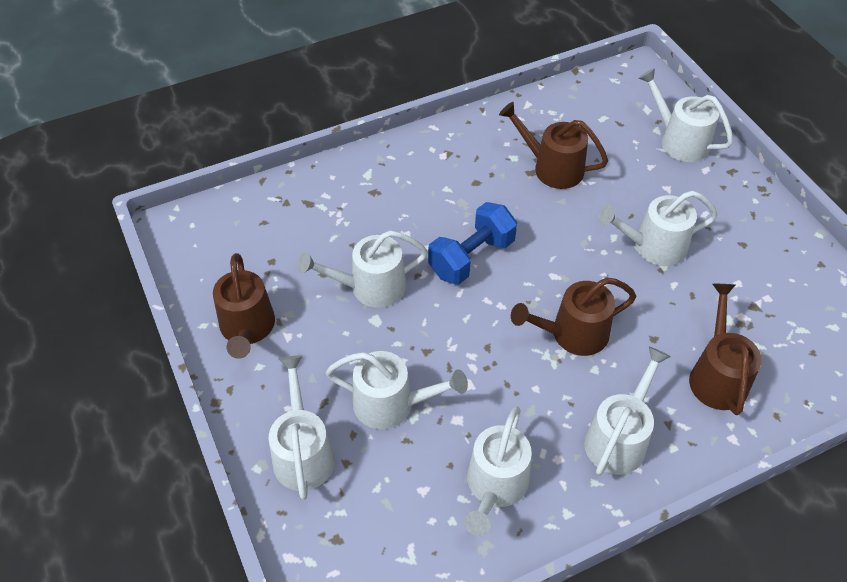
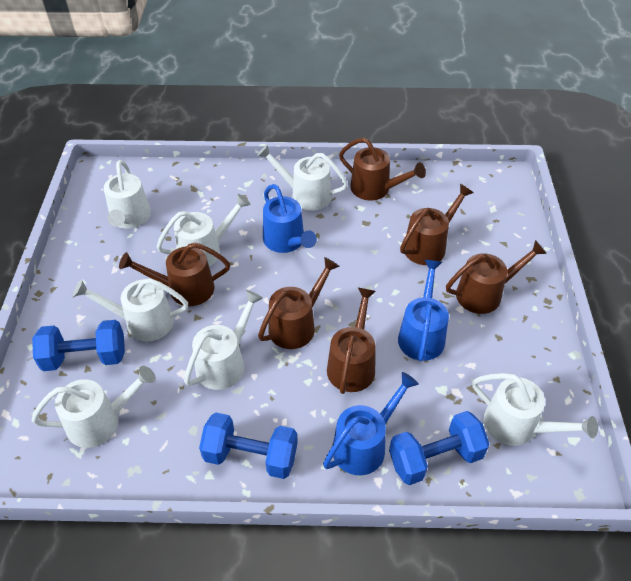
blue dumbbell: [428,202,517,284] = 1 -> [32,320,125,371] [199,413,298,479] [389,411,490,485] = 3
blue watering can: none = 0 -> [263,184,317,253] [323,372,419,475] [398,260,449,361] = 3
brown watering can: [213,253,275,359] [499,102,608,189] [511,278,636,356] [689,284,762,415] = 4 -> [119,243,230,306] [258,257,340,349] [327,288,376,394] [339,138,426,201] [400,184,474,265] [446,240,547,314] = 6

